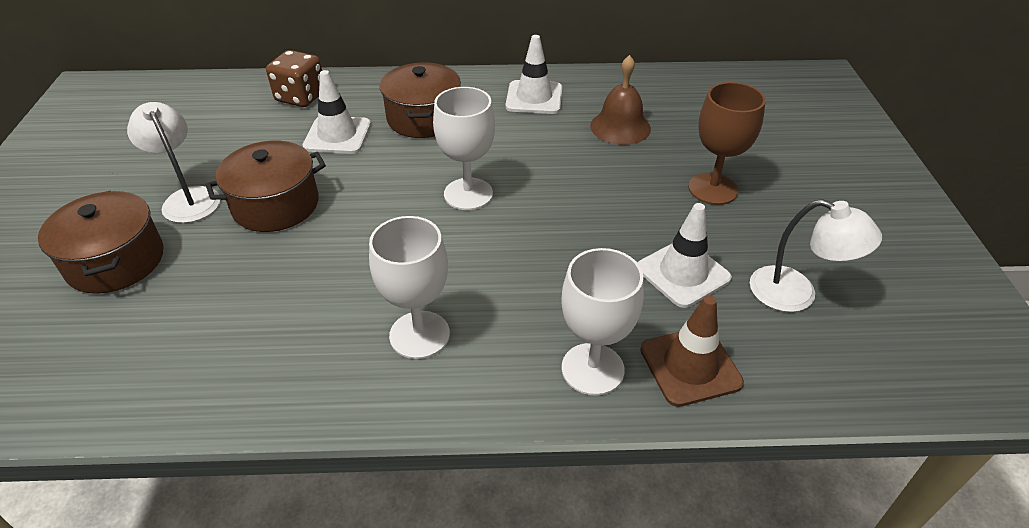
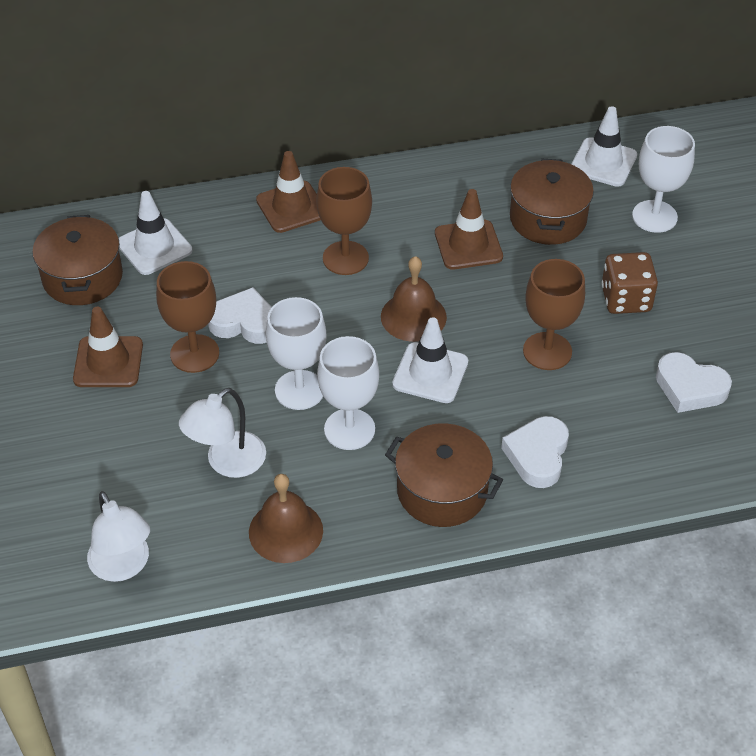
brown bell: [590,55,651,145] = 1 -> [249,474,323,563] [381,256,447,342] = 2
brown goblet: [688,82,766,205] = 1 -> [156,261,219,373] [316,167,372,275] [523,259,585,370] = 3
brown traffic cone: [640,295,744,407] = 1 -> [73,307,143,387] [256,151,321,233] [435,189,503,269] = 3
white heart: none = 0 -> [208,287,272,344] [501,416,569,488] [656,352,732,413] = 3

